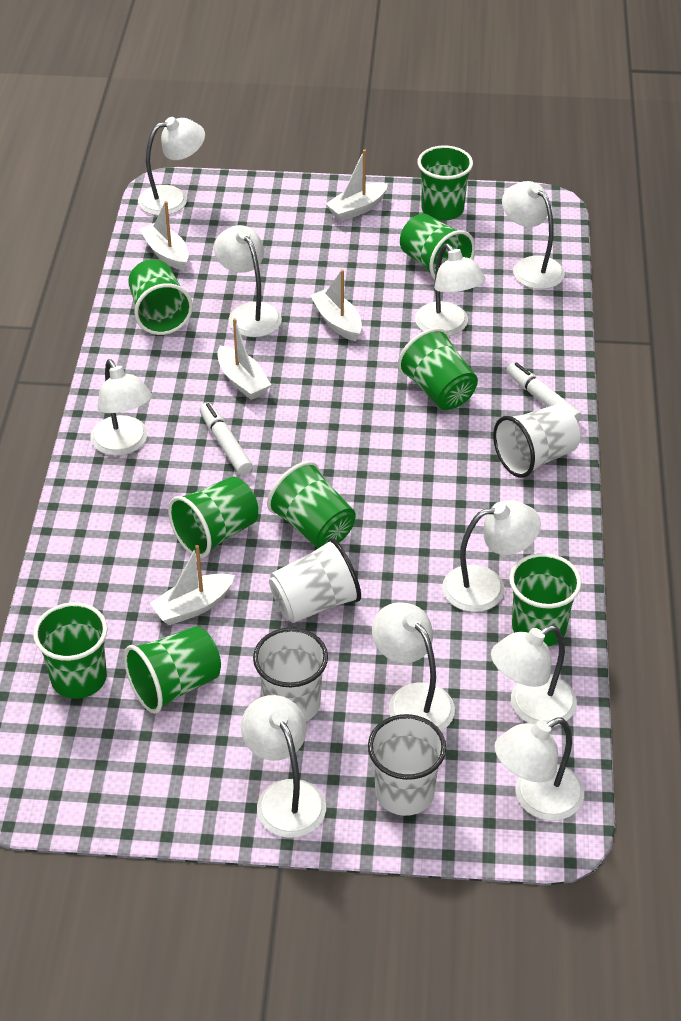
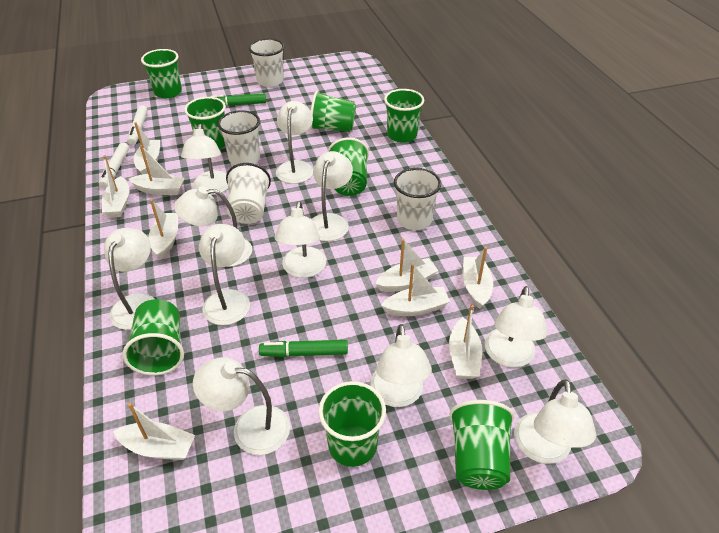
green cup: [33,602,108,699] [124,626,221,714] [128,259,193,335] [168,477,258,558] [267,461,356,548] [398,328,478,410] [400,213,475,280] [417,145,473,221] [509,553,582,646] = 9 -> [123,299,184,375] [141,49,182,98] [184,97,226,149] [310,91,356,132] [318,381,386,467] [327,138,369,196] [384,89,424,143] [449,400,514,490] = 8
green marker: none = 0 -> [211,93,266,106] [259,340,348,357] = 2
white boat: [139,201,189,271] [150,545,235,625] [217,318,271,400] [310,269,362,341] [326,149,388,221] = 5 -> [102,155,130,218] [113,403,195,460] [129,145,185,195] [134,122,160,175] [149,200,178,259] [375,239,438,292] [381,264,450,316] [449,305,482,379] [462,247,493,309] = 9
white lamp: [90,359,152,456] [138,117,205,216] [214,225,282,337] [241,695,326,838] [372,602,455,731] [415,243,486,336] [442,500,541,612] [491,625,577,727] [494,717,584,821] [502,181,565,289] = 10 -> [104,228,155,330] [174,186,252,267] [181,124,228,195] [193,357,290,455] [199,224,250,325] [274,201,326,278] [276,101,313,184] [311,151,353,241] [370,324,432,407] [485,286,548,368] [514,379,596,464] = 11

